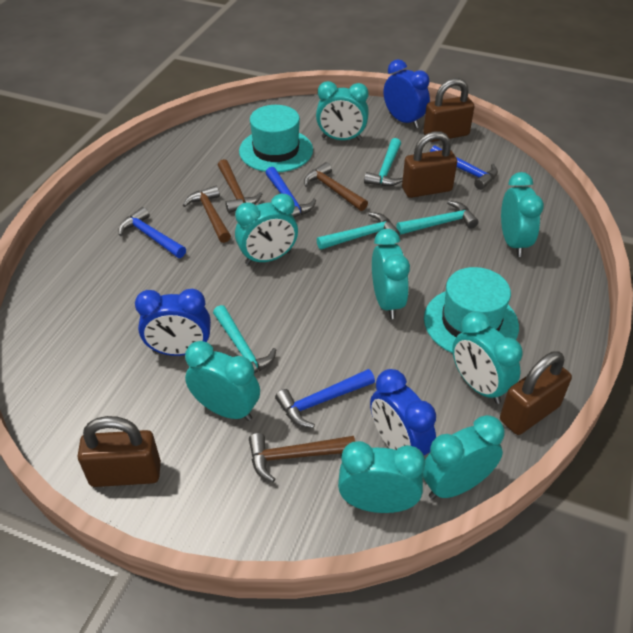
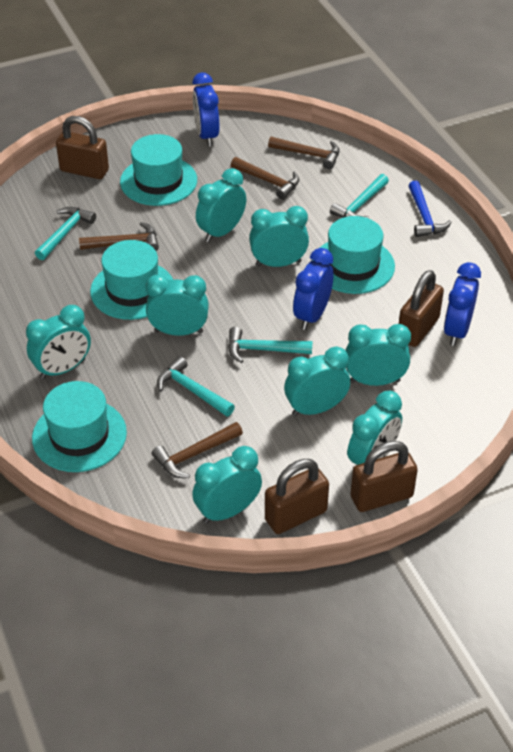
blue hammer: [118,207,186,258] [266,167,316,217] [275,369,375,428] [430,145,498,190] = 4 -> [408,181,452,237] = 1
turquoise hat: [239,105,313,172] [424,267,519,353] = 2 -> [32,381,127,472] [90,240,173,320] [120,134,197,206] [312,216,395,294] = 4

